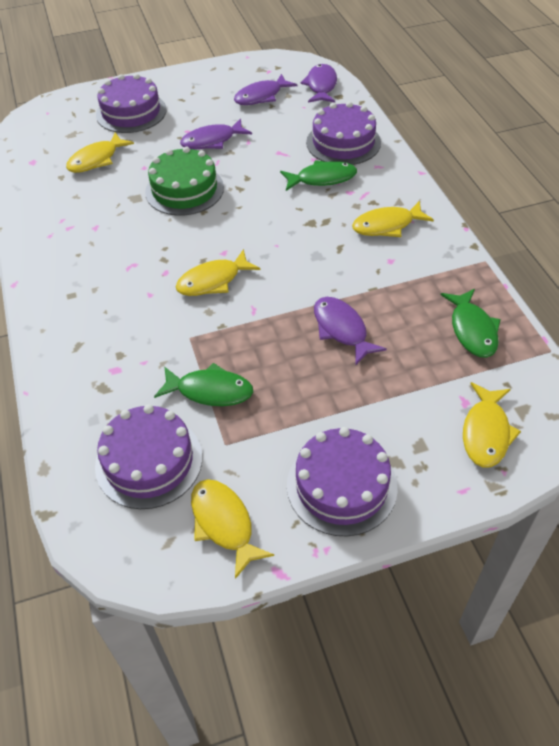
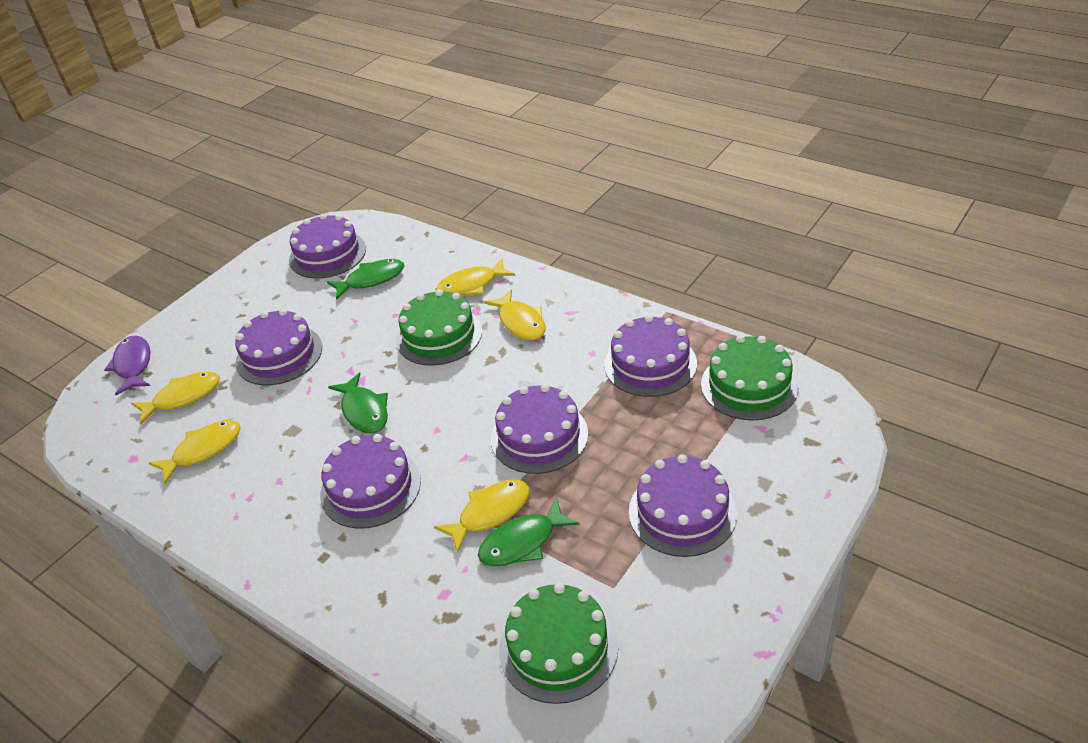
green cake: [145,147,224,216] = 1 -> [396,289,482,366] [499,583,618,704] [701,335,799,421] = 3
purple cake: [95,404,202,509] [96,74,167,133] [287,427,398,536] [306,102,381,165] = 4 -> [235,309,322,385] [289,214,366,279] [320,434,421,529] [491,384,588,474] [604,315,697,397] [629,454,737,557] = 6
purple fish: [180,118,252,149] [234,74,297,105] [300,64,337,103] [314,297,387,365] = 4 -> [104,336,150,395] = 1

